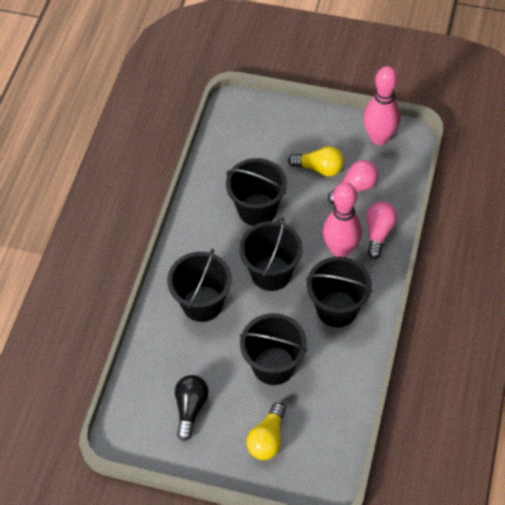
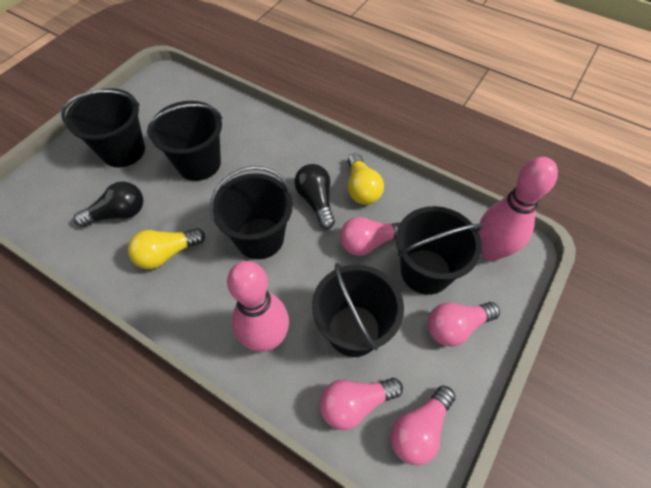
black light bulb: [175,375,209,441] = 1 -> [74,181,143,227] [294,164,335,229] = 2
pink light bulb: [328,160,379,204] [367,202,398,259] = 2 -> [319,378,403,430] [340,217,401,256] [390,386,456,465] [427,302,500,347] = 4

